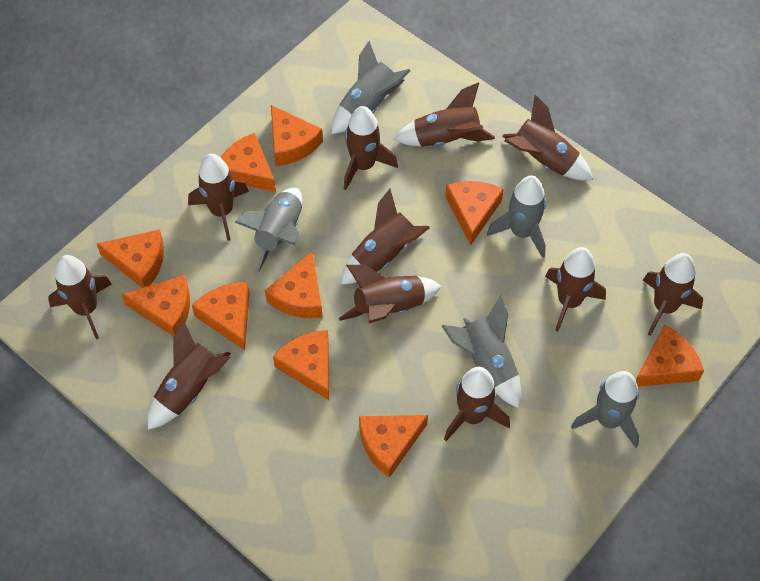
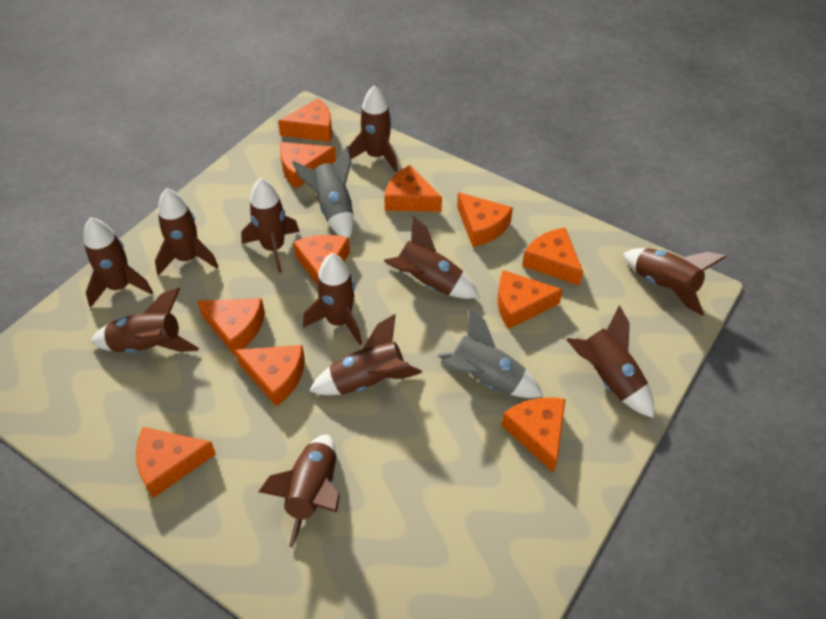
grey rocket: [235,188,302,273] [331,41,410,134] [442,296,521,408] [487,175,546,258] [571,371,640,448] = 5 -> [292,146,354,239] [438,308,543,398] = 2
orange cheese: [97,230,164,288] [122,275,190,337] [192,282,249,351] [220,133,276,192] [265,252,323,318] [271,105,323,166] [273,330,329,400] [359,415,428,478] [445,181,504,245] [636,325,704,387] = 10 -> [136,427,216,498] [197,298,265,355] [235,345,305,406] [278,98,332,142] [280,142,336,189] [293,235,350,285] [384,165,442,212] [457,192,513,247] [497,270,563,329] [501,397,565,473] [522,228,583,286] = 11

